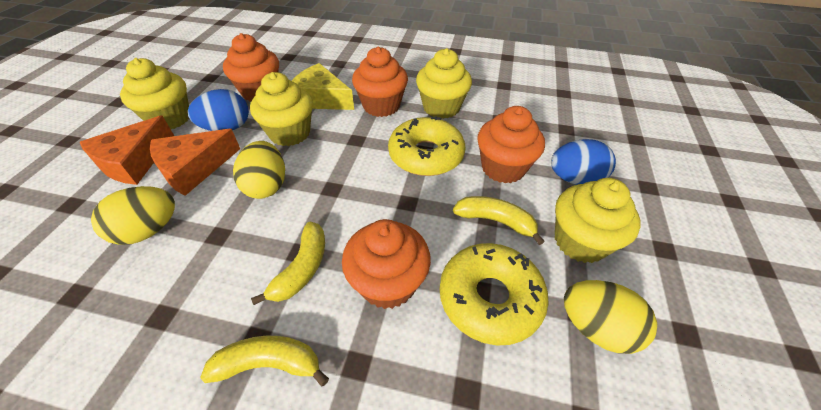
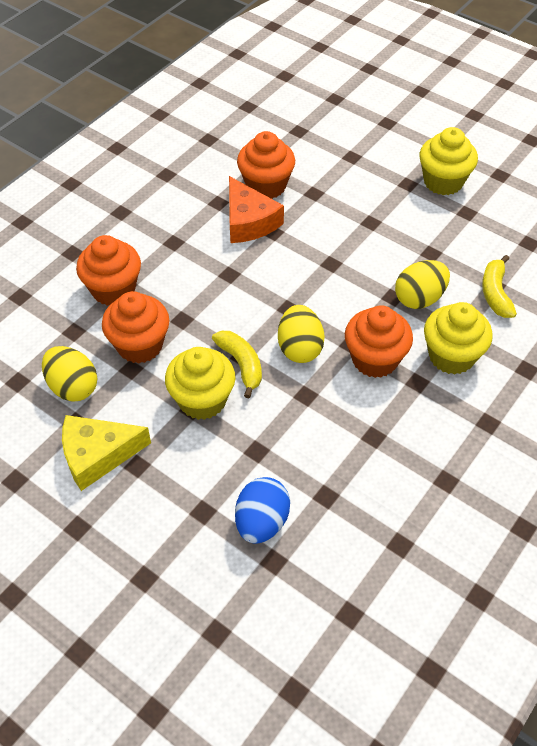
blue egg: [188,89,249,131] [551,139,616,185] = 2 -> [235,477,290,544] = 1
orange cheese: [80,116,174,185] [150,129,240,196] = 2 -> [229,176,284,243] = 1
yellow banana: [200,336,329,387] [251,222,325,305] [453,196,545,245] = 3 -> [212,331,262,398] [482,255,517,318] = 2
yellow cupcake: [120,58,189,129] [250,72,313,146] [416,48,472,119] [555,178,641,263] = 4 -> [165,347,236,420] [419,127,478,195] [424,302,493,375] = 3
yellow donut: [388,116,465,176] [440,243,549,345] = 2 -> none = 0

